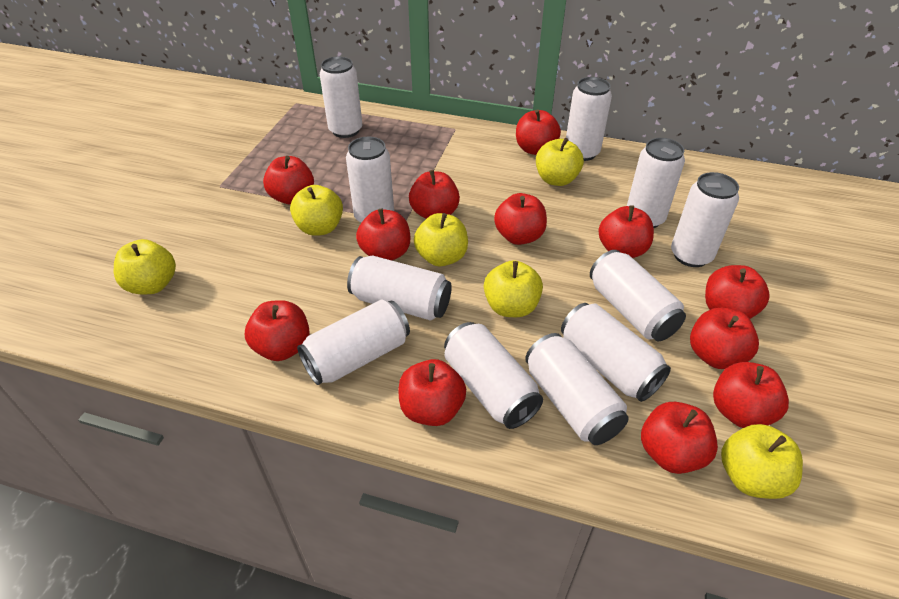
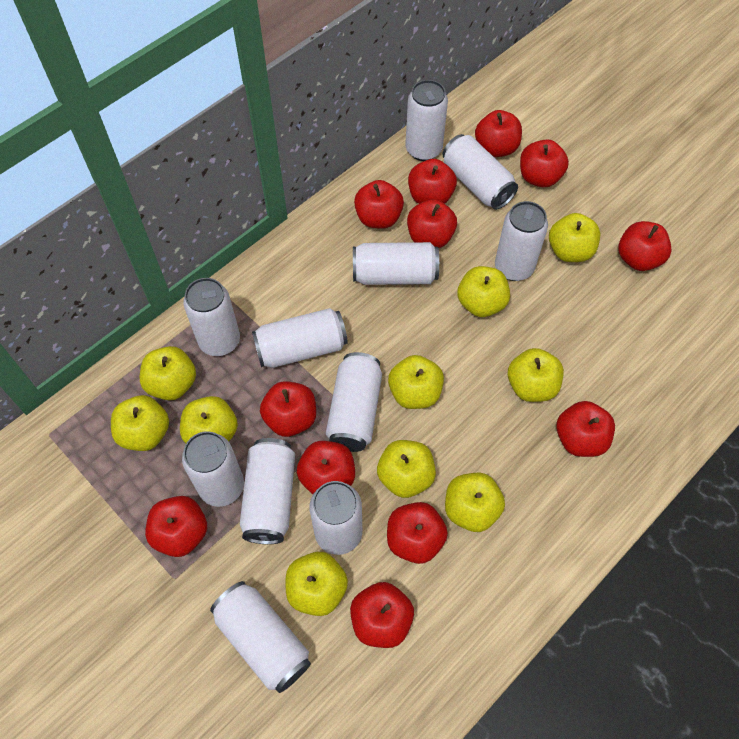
yellow apple: [114,239,176,294] [290,185,343,236] [414,213,468,266] [484,260,543,317] [536,138,584,186] [721,424,803,499] = 6 -> [111,395,169,451] [140,346,196,400] [180,396,238,443] [285,552,348,616] [377,440,436,498] [388,355,444,409] [445,473,505,532] [457,266,510,317] [508,348,564,402] [549,213,600,262] = 10

